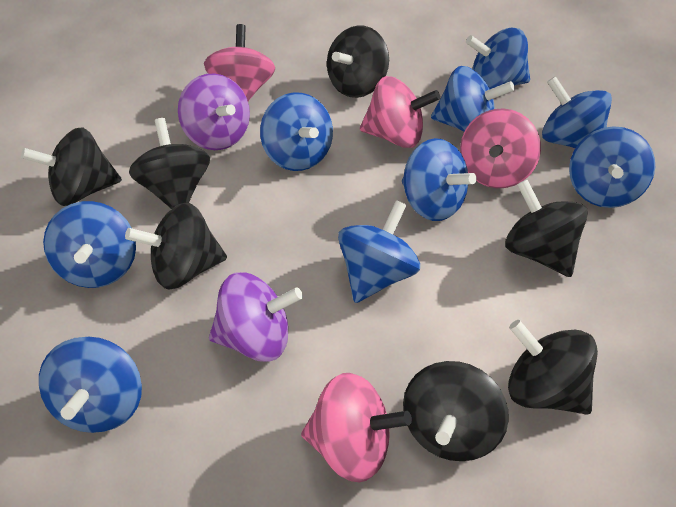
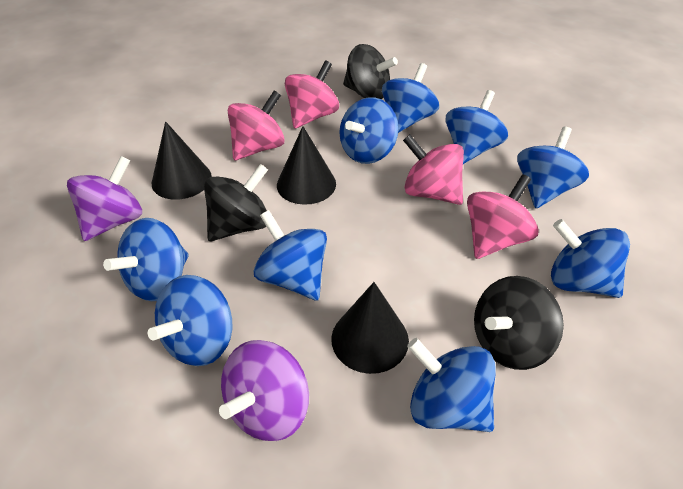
black cone: none = 0 -> [152,121,212,200] [277,126,336,205] [331,282,409,374] = 3
black spinning top: [21,127,122,206] [125,203,227,290] [129,118,210,209] [327,25,389,98] [403,361,509,461] [505,179,588,277] [508,320,598,415] = 7 -> [204,164,268,241] [343,44,398,99] [474,276,564,370] = 3

